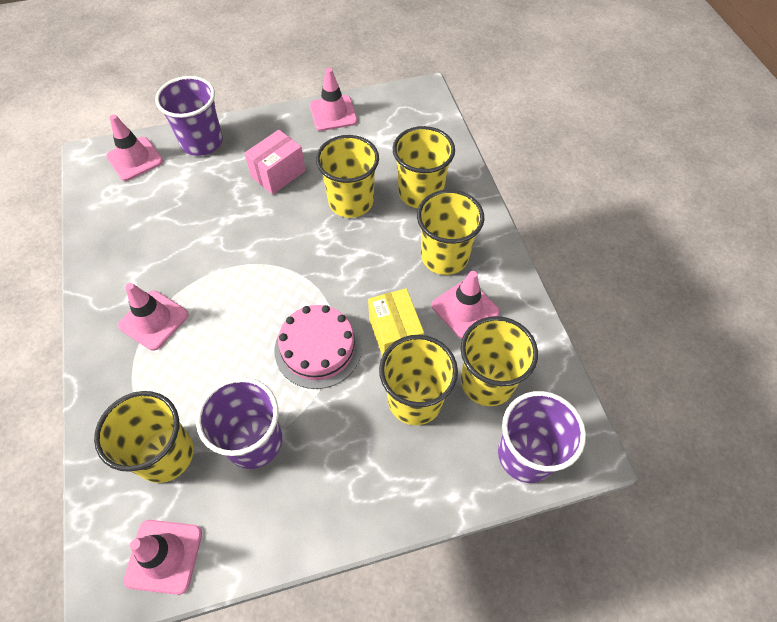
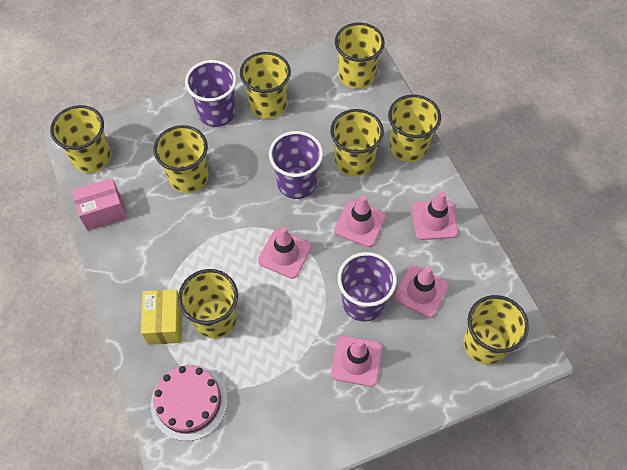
yellow cup: [94,391,194,483] [316,135,379,218] [379,335,458,425] [393,126,455,208] [417,190,484,275] [461,316,538,406] = 6 -> [50,105,111,173] [153,125,209,193] [178,269,238,339] [240,52,291,119] [330,109,384,177] [335,22,385,89] [388,94,441,162] [463,295,529,365] = 8

